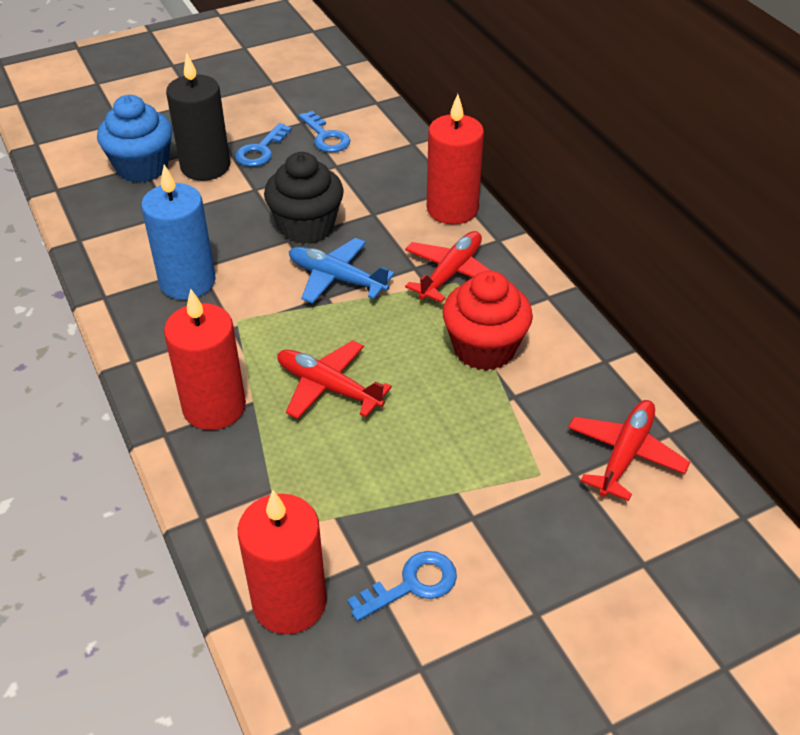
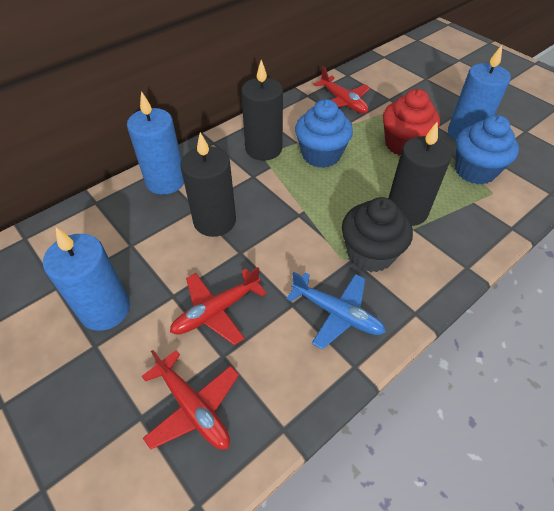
black candle: [166,54,230,181] = 1 -> [181,132,236,237] [241,60,283,161] [388,122,451,226] = 3
blue candle: [141,165,215,300] = 1 -> [43,228,130,331] [127,91,184,195] [448,45,511,141] = 3
blue cupcake: [97,95,172,183] = 1 -> [295,99,353,168] [455,115,519,185] = 2
blue key: [235,123,292,167] [299,111,350,152] [347,551,457,621] = 3 -> none = 0
red candle: [164,289,246,430] [238,490,327,634] [427,94,484,224] = 3 -> none = 0

